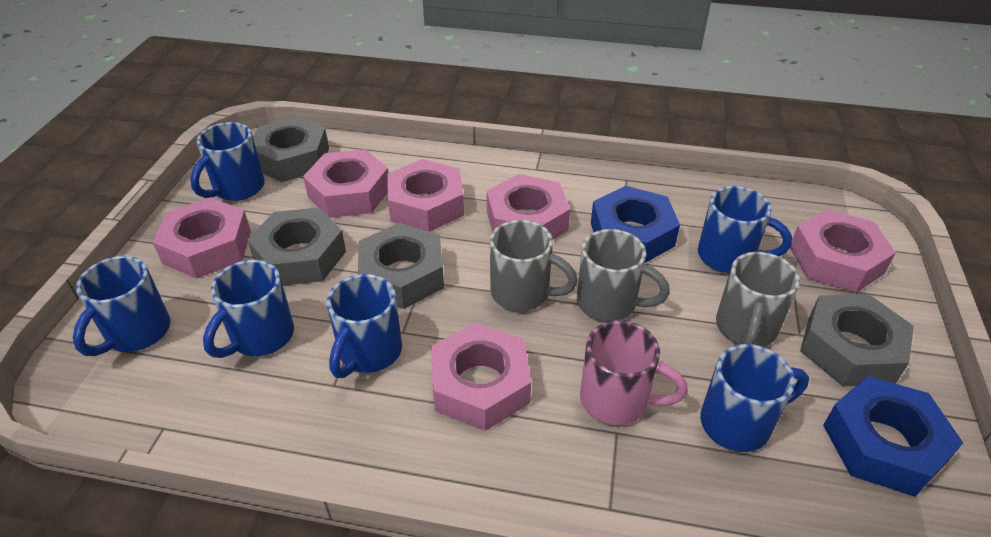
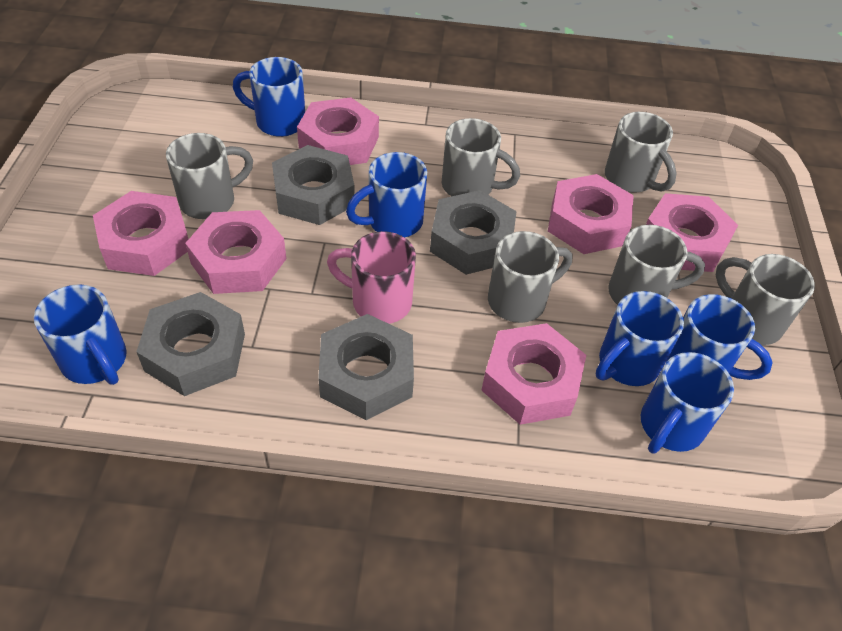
blue nut: [591,186,680,263] [823,376,963,497] = 2 -> none = 0
grey mug: [490,220,578,311] [577,229,670,322] [716,252,800,347] = 3 -> [166,133,253,219] [441,118,520,196] [488,231,572,323] [605,112,677,193] [608,225,705,305] [716,254,815,345] = 6

